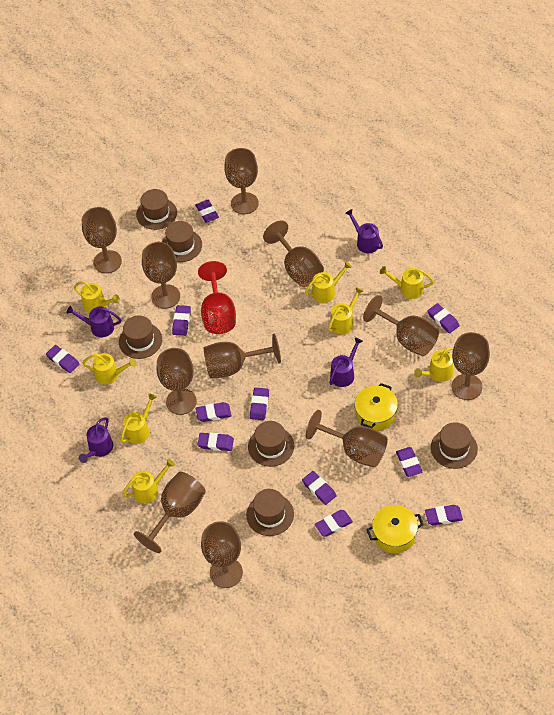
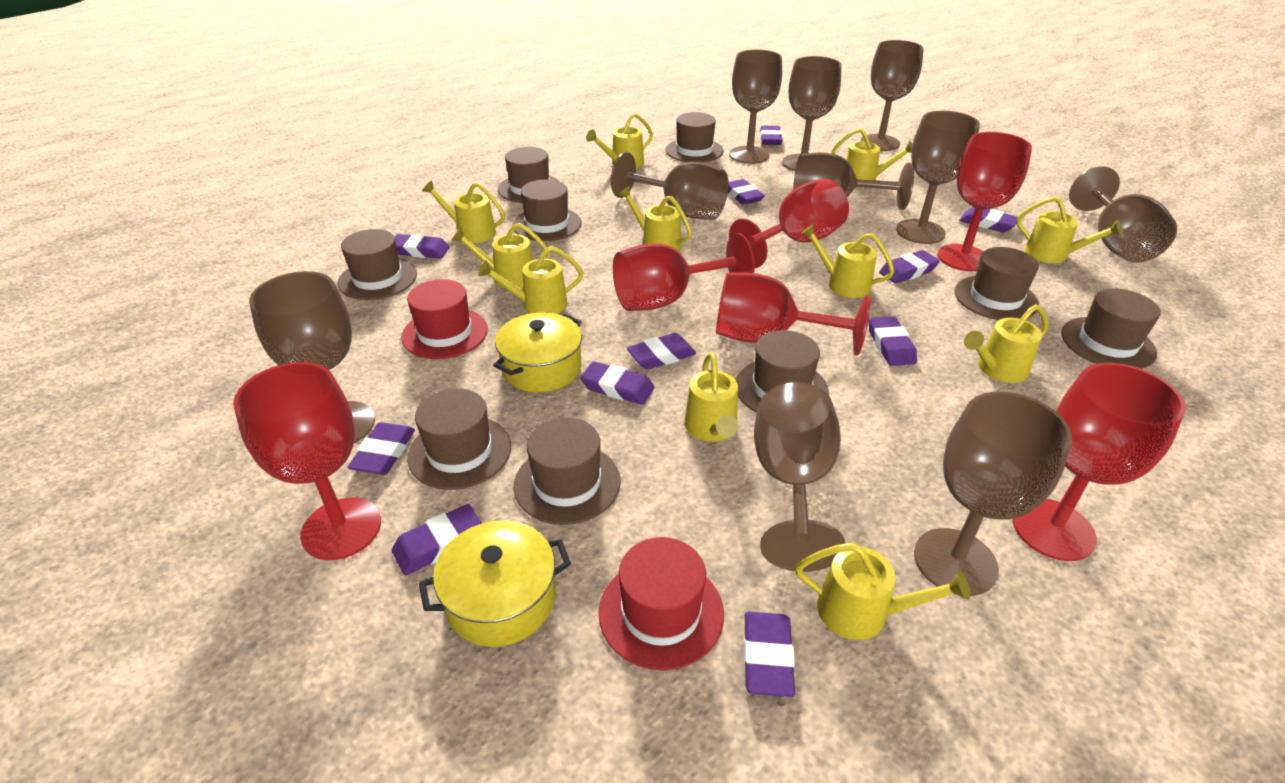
brown goblet: [82,207,122,273] [134,472,206,553] [142,242,180,309] [156,348,197,415] [201,521,243,588] [204,334,281,378] [224,148,259,214] [263,220,324,287] [306,410,388,467] [363,295,439,356] [452,332,490,400] = 11 -> [249,271,375,443] [611,152,729,220] [730,49,782,164] [754,382,845,572] [783,56,841,171] [793,152,914,210] [861,40,924,151] [896,111,980,244] [914,392,1072,596] [1069,166,1177,263] = 10
brown hat: [119,315,162,359] [136,189,177,230] [162,221,202,262] [246,489,294,536] [248,421,294,467] [431,422,478,469] = 6 -> [338,229,417,300] [407,388,511,490] [498,147,559,203] [513,179,582,241] [514,417,621,525] [666,112,724,163] [736,330,829,413] [954,247,1039,320] [1061,288,1161,369] = 9
purple watering can: [66,306,121,337] [79,417,113,463] [329,337,363,387] [345,209,383,253] = 4 -> none = 0
red goblet: [198,261,236,334] = 1 -> [233,362,381,560] [613,233,755,311] [716,272,871,355] [729,179,849,268] [938,132,1032,271] [1013,363,1186,561] = 6
red hat: none = 0 -> [401,279,488,359] [598,537,724,671] = 2
yellow watering can: [74,281,120,313] [82,353,137,385] [120,393,157,444] [122,459,175,503] [305,261,352,303] [328,287,363,335] [380,266,434,299] [414,347,453,382] = 8 -> [422,181,505,243] [452,223,551,288] [478,246,584,314] [586,113,653,168] [618,186,692,252] [685,352,738,442] [795,543,970,640] [801,224,894,298] [832,128,913,180] [964,305,1048,383] [1016,197,1123,263] = 11

